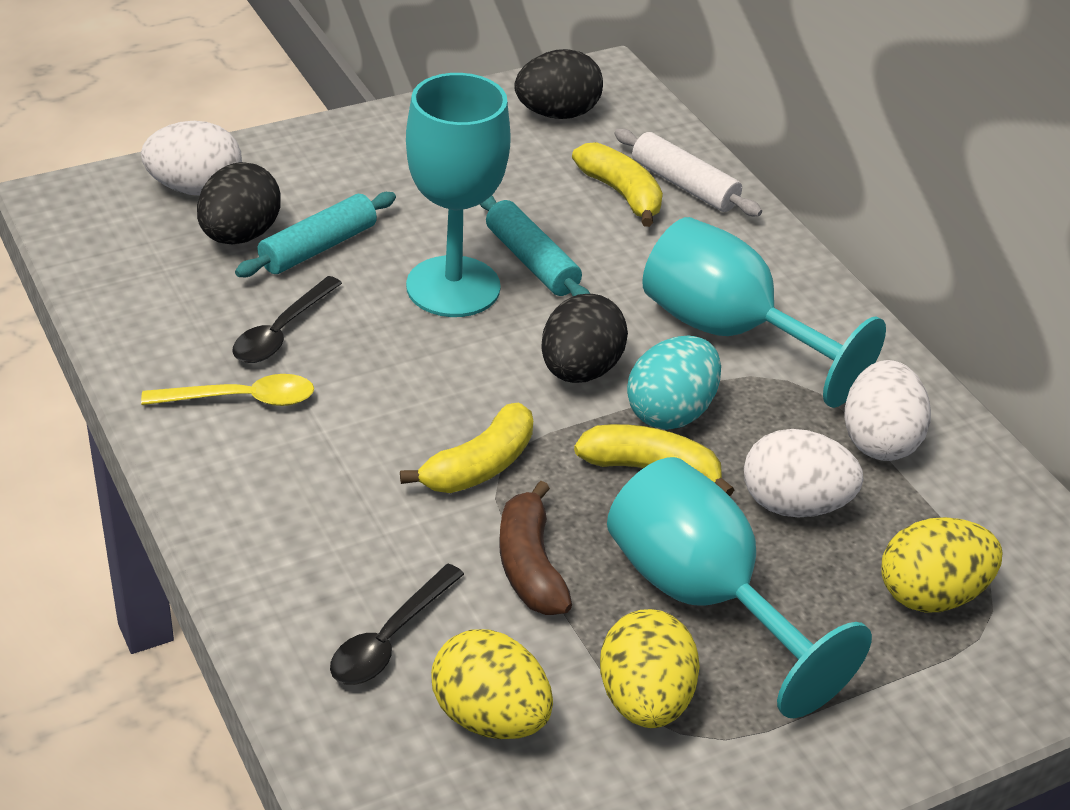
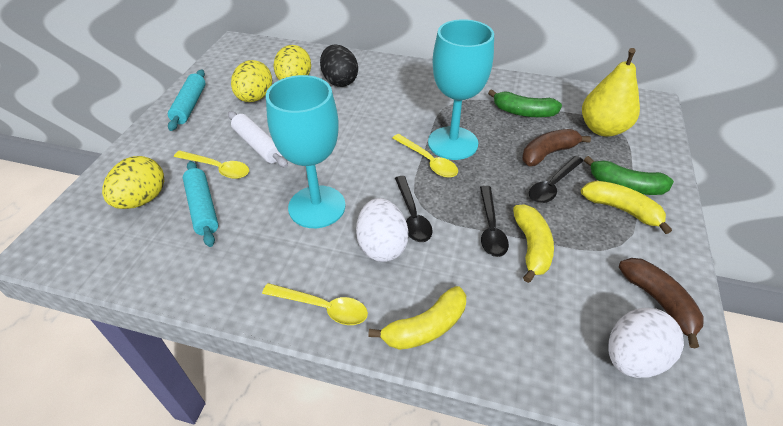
black egg: [197,162,281,244] [514,49,603,119] [541,294,628,383] = 3 -> [320,45,358,87] = 1
black spoon: [233,276,342,363] [330,564,464,685] = 2 -> [395,176,433,242] [480,186,509,257] [529,156,583,203] = 3
brown banana: [500,481,572,615] = 1 -> [522,129,591,166] [619,258,704,348] = 2
green banana: none = 0 -> [488,89,562,117] [584,156,674,195] = 2
turquoise egg: [627,336,721,430] = 1 -> none = 0
turquoise goblet: [406,73,511,317] [607,457,872,718] [642,217,886,408] = 3 -> [266,75,346,228] [428,19,494,160] = 2
white egg: [141,121,242,196] [744,429,863,518] [844,360,931,461] = 3 -> [356,198,408,262] [608,308,684,378] = 2
yellow pear: none = 0 -> [582,48,640,137] = 1
yellow spoon: [141,374,314,406] = 1 -> [174,150,249,179] [262,283,368,325] [392,134,458,178] = 3

